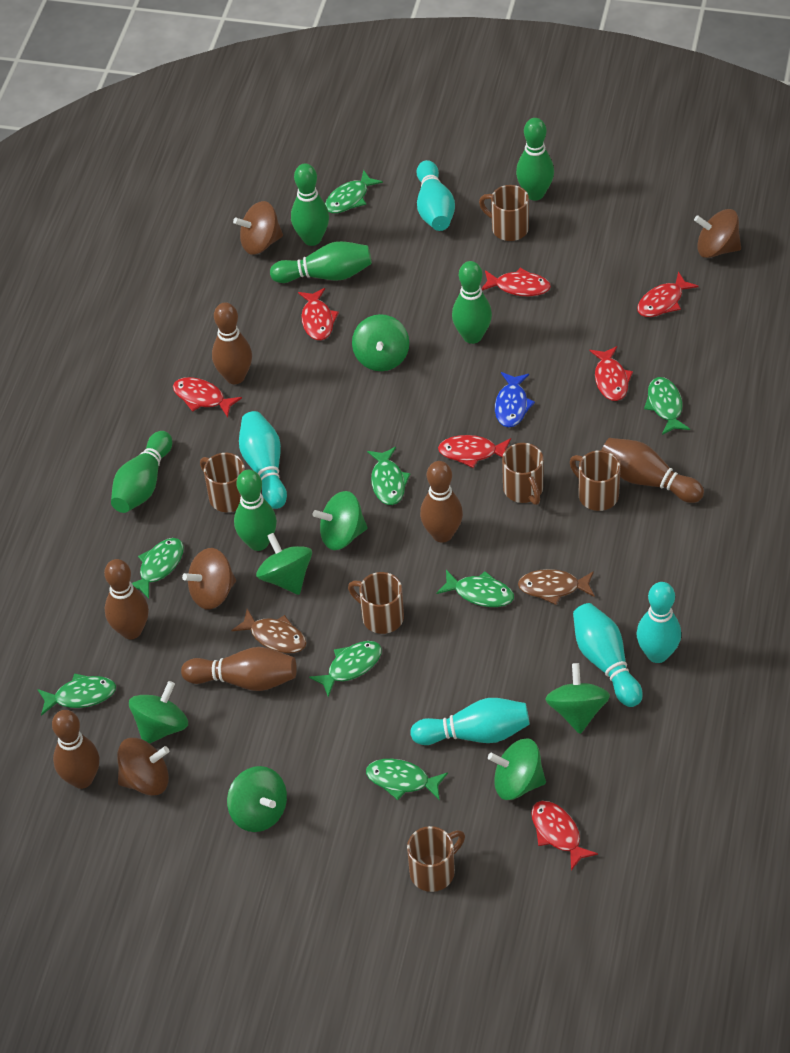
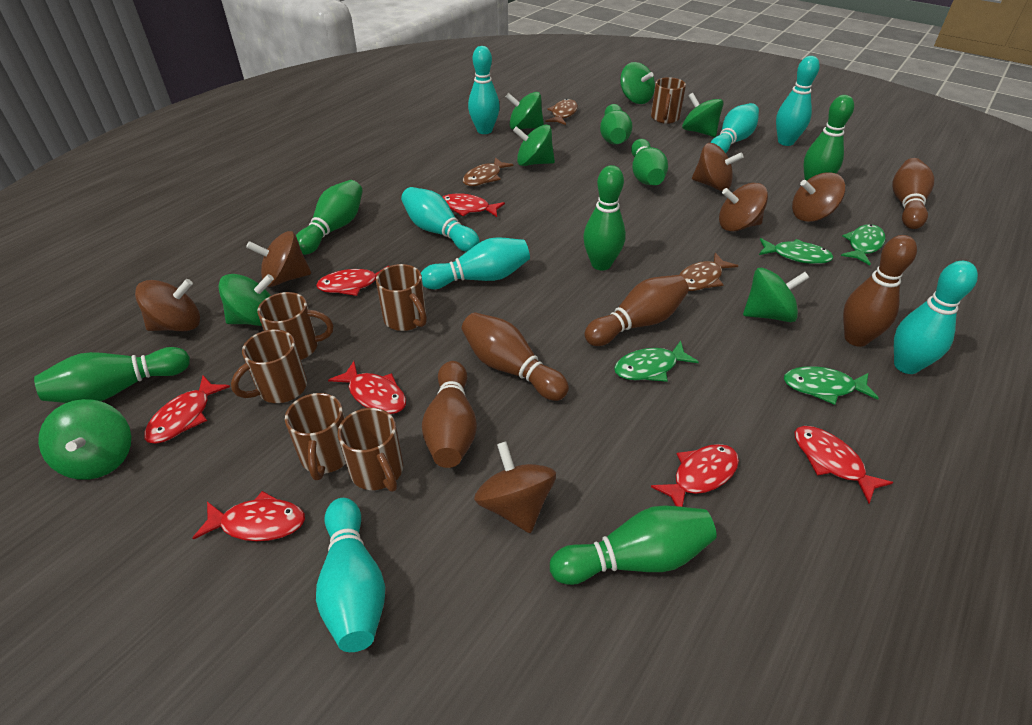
blue fish: [495,372,535,427] = 1 -> none = 0
brown bowling pin: [52,710,99,789] [104,559,149,639] [181,647,297,691] [212,302,252,384] [420,461,463,543] [601,438,704,503] = 6 -> [422,361,477,468] [462,312,569,401] [584,275,689,346] [843,235,917,347] [892,158,935,229] = 5
brown fish: [231,609,306,653] [518,569,595,605] = 2 -> [463,157,514,186] [546,99,578,125] [679,253,738,291] = 3
brown spinning top: [117,738,169,796] [182,548,236,609] [233,201,283,255] [694,209,741,258] = 4 -> [135,279,200,331] [246,231,311,287] [474,441,556,533] [692,143,744,191] [719,183,768,232] [792,172,845,222] = 6
green bowling pin: [111,431,172,513] [234,470,277,551] [270,241,372,283] [291,163,329,246] [452,261,492,344] [516,118,554,201] = 6 -> [34,347,190,403] [296,180,363,255] [550,505,717,585] [583,165,626,270] [600,104,633,145] [631,139,668,185] [803,95,854,181] = 7
green fish: [37,673,116,716] [132,538,184,599] [309,641,382,697] [325,170,383,213] [366,759,448,801] [367,447,411,505] [437,570,514,607] [644,377,690,435] = 8 -> [614,341,699,382] [759,238,834,264] [784,366,879,405] [841,224,886,265] = 4
turquoise bowling pin: [239,411,287,509] [410,698,530,745] [417,160,455,231] [573,603,643,707] [636,582,681,663] = 5 -> [316,498,385,652] [401,187,480,252] [421,237,530,289] [468,46,500,134] [710,103,759,153] [776,56,820,146] [894,261,978,374] = 7

